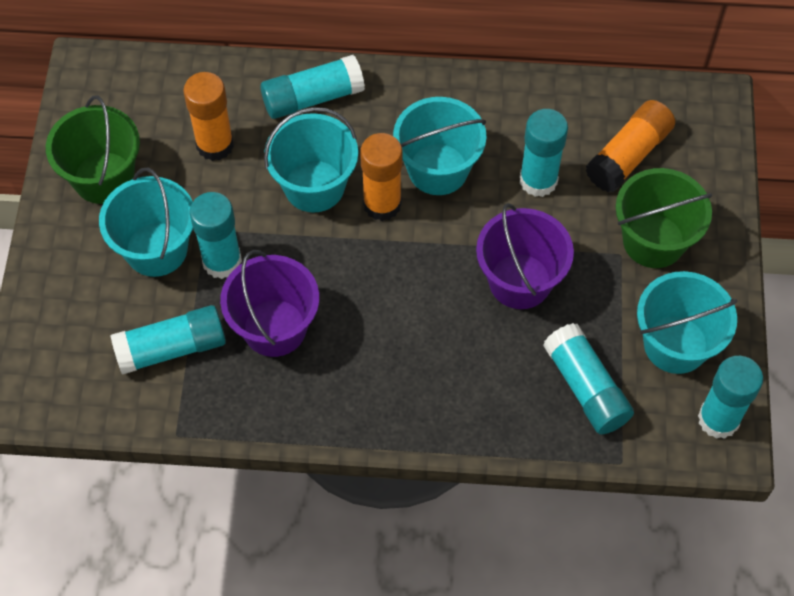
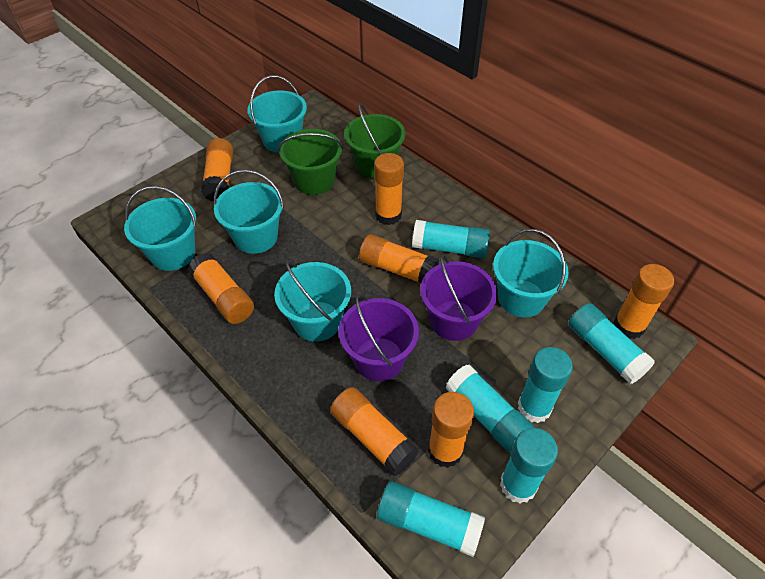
orange glue stick: [183,72,234,161] [360,133,402,221] [586,100,675,193] = 3 -> [188,253,254,324] [201,138,233,201] [330,387,419,476] [359,234,440,284] [374,153,404,225] [428,392,474,468] [613,264,674,339] = 7
turquoise bucket: [99,168,193,277] [264,107,358,213] [393,97,487,195] [637,271,738,374] = 4 -> [124,186,196,271] [214,170,284,254] [247,75,307,153] [274,261,351,342] [493,229,568,317] = 5

